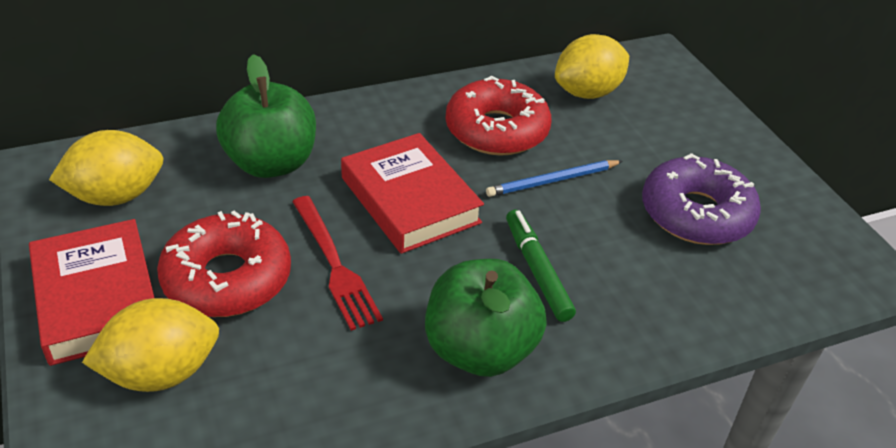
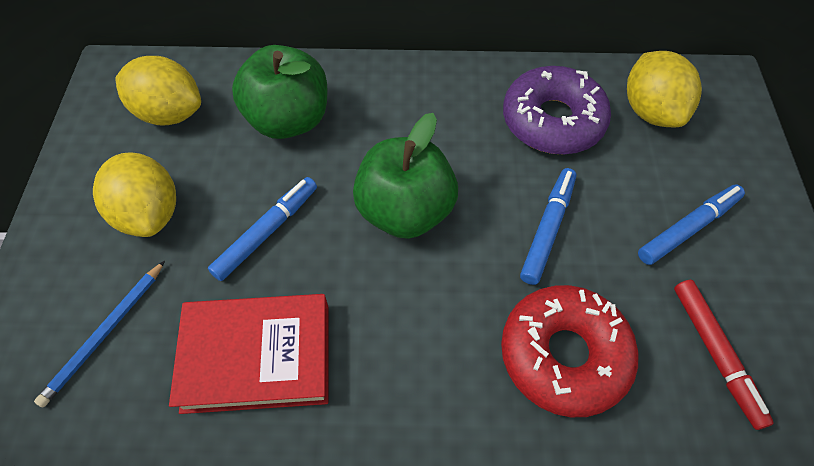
blue marker: none = 0 -> [208,177,317,281] [520,168,576,285] [638,184,745,265] = 3
green marker: [506,210,576,322] = 1 -> none = 0
red book: [29,219,155,366] [341,133,484,254] = 2 -> [169,294,328,414] = 1
red donut: [157,211,291,317] [446,75,551,156] = 2 -> [501,285,638,417] = 1
red fork: [292,196,383,331] = 1 -> none = 0
red marker: none = 0 -> [674,280,774,430] = 1

